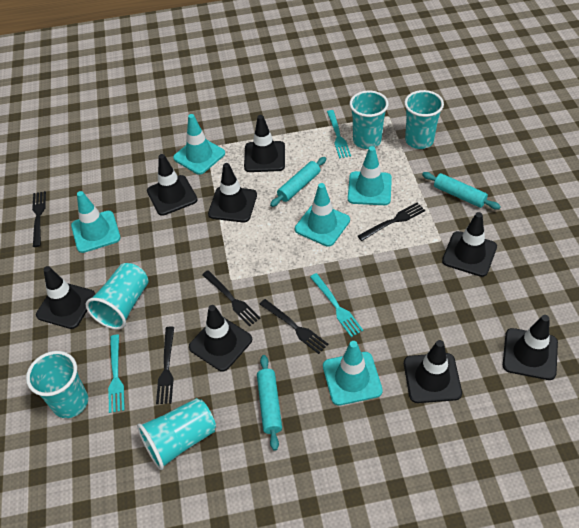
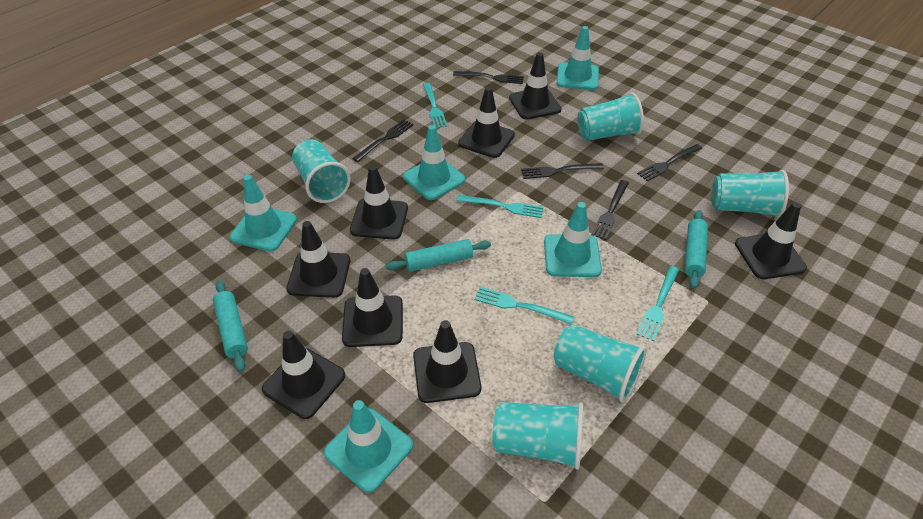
turquoise fork: [108,335,125,413] [310,273,363,337] [327,110,351,159] = 3 -> [423,83,447,128] [457,195,544,218] [474,287,574,324] [637,266,679,341] = 4

